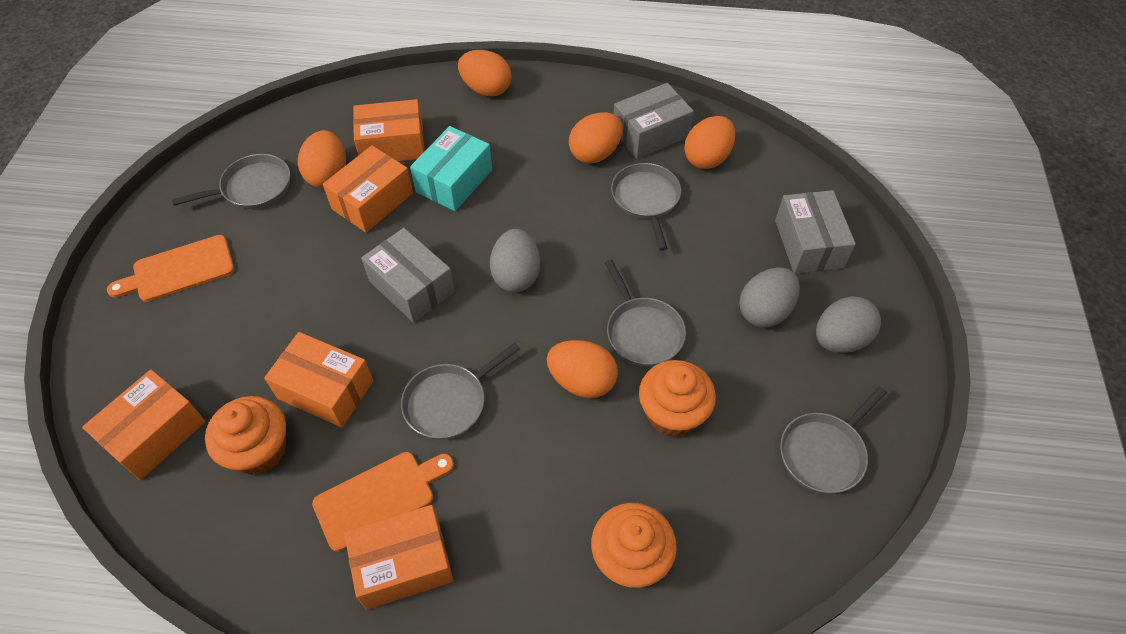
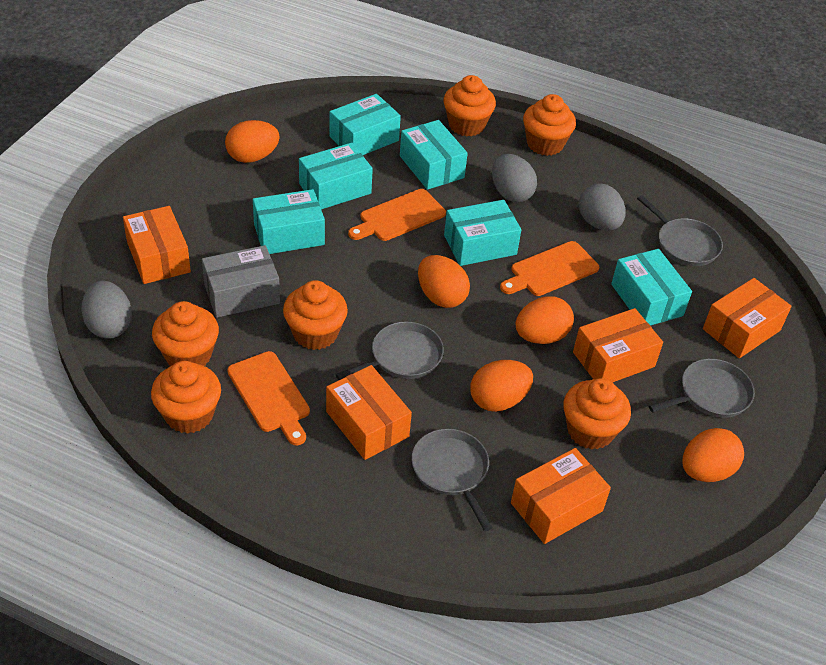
grey box: [361,228,455,323] [614,83,694,159] [775,190,856,274] = 3 -> [202,245,280,318] = 1
grey pan: [172,154,290,209] [401,343,520,440] [605,260,686,366] [611,163,681,251] [780,387,887,494] = 5 -> [335,322,444,380] [411,429,492,531] [637,195,723,266] [649,359,755,418] = 4
orange cupcake: [205,396,286,475] [591,503,677,588] [639,360,716,437] = 3 -> [151,361,221,434] [152,301,219,366] [283,280,348,350] [444,75,496,136] [523,94,576,156] [563,378,631,450] = 6
orange cutting board: [107,235,234,302] [312,452,454,552] = 2 -> [227,351,310,445] [348,189,446,241] [500,241,599,296] = 3
turquoise box: [410,126,492,211] = 1 -> [253,189,325,254] [299,143,373,209] [329,94,401,155] [400,120,468,190] [444,200,521,266] [611,249,692,326] = 6

